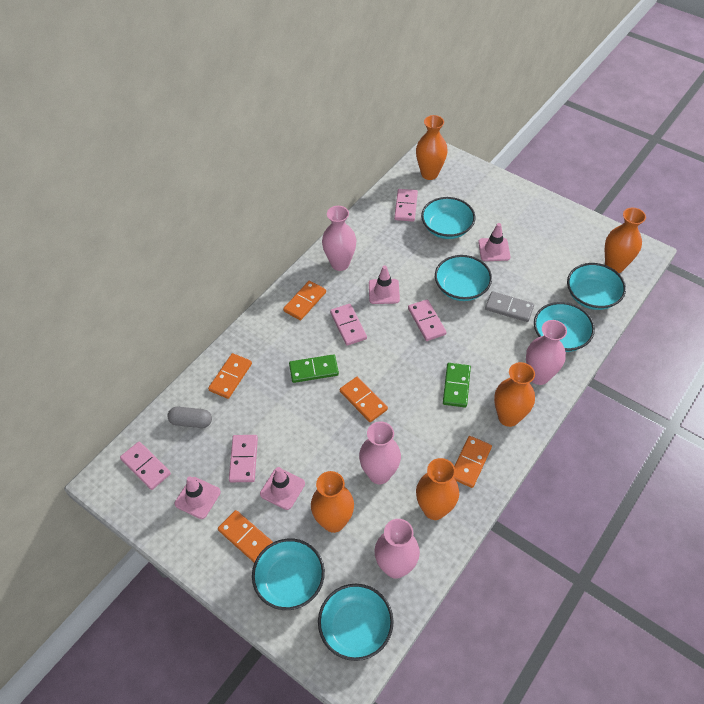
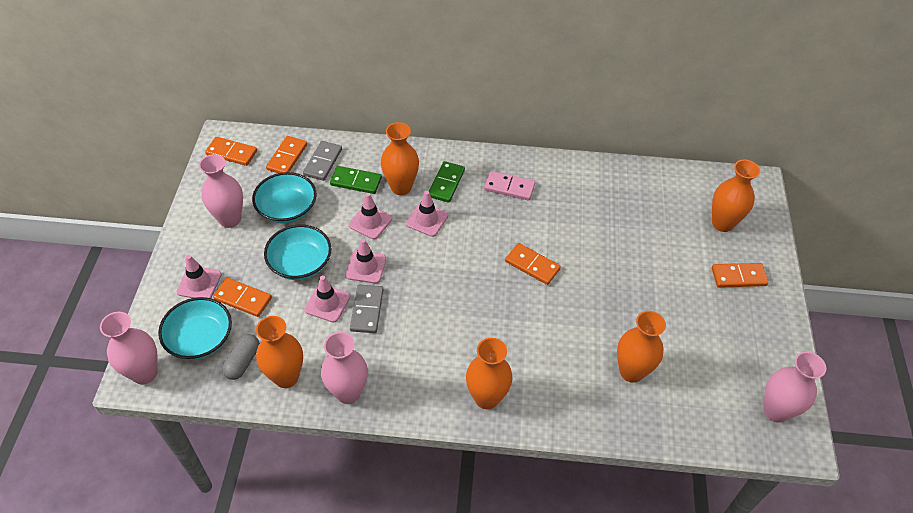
grey domino: [485,291,534,322] = 1 -> [303,141,342,181] [350,285,383,333] = 2
pink domino: [120,442,171,490] [229,435,258,482] [330,304,367,346] [394,189,418,221] [408,299,447,341] = 5 -> [484,171,535,201] = 1
pink traffic cone: [175,476,221,519] [260,467,305,510] [369,266,400,304] [478,223,510,261] = 4 -> [176,255,222,298] [304,275,350,322] [346,239,386,284] [349,193,392,239] [406,191,448,237] = 5
turquoise bowl: [252,538,325,610] [318,584,394,661] [421,197,476,239] [435,255,492,301] [534,302,595,352] [567,263,626,310] = 6 -> [158,297,232,360] [252,172,317,223] [264,225,332,280] = 3

